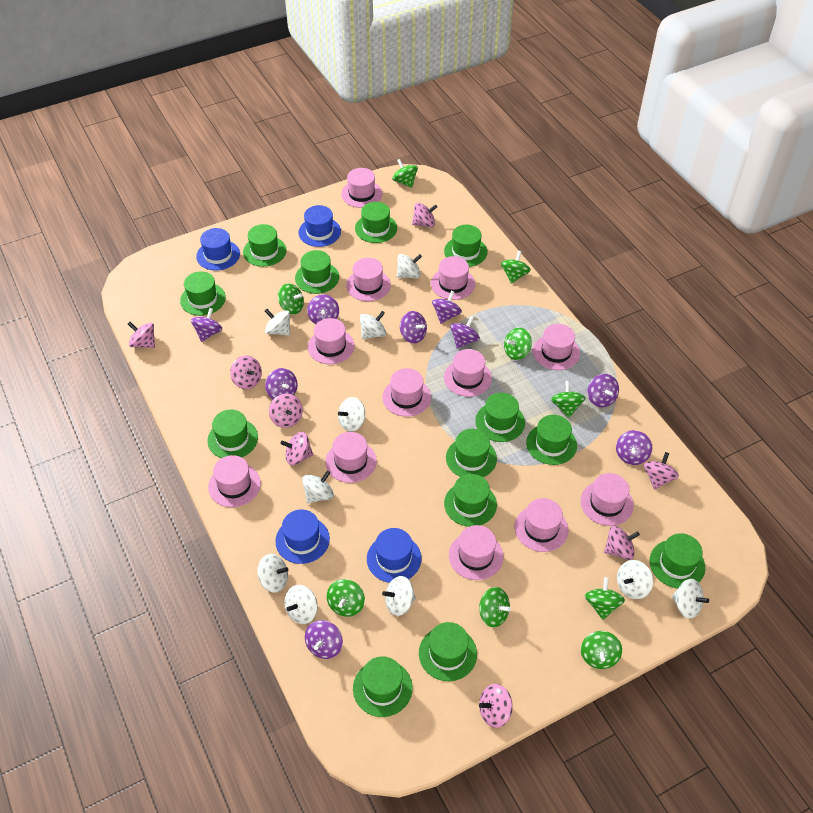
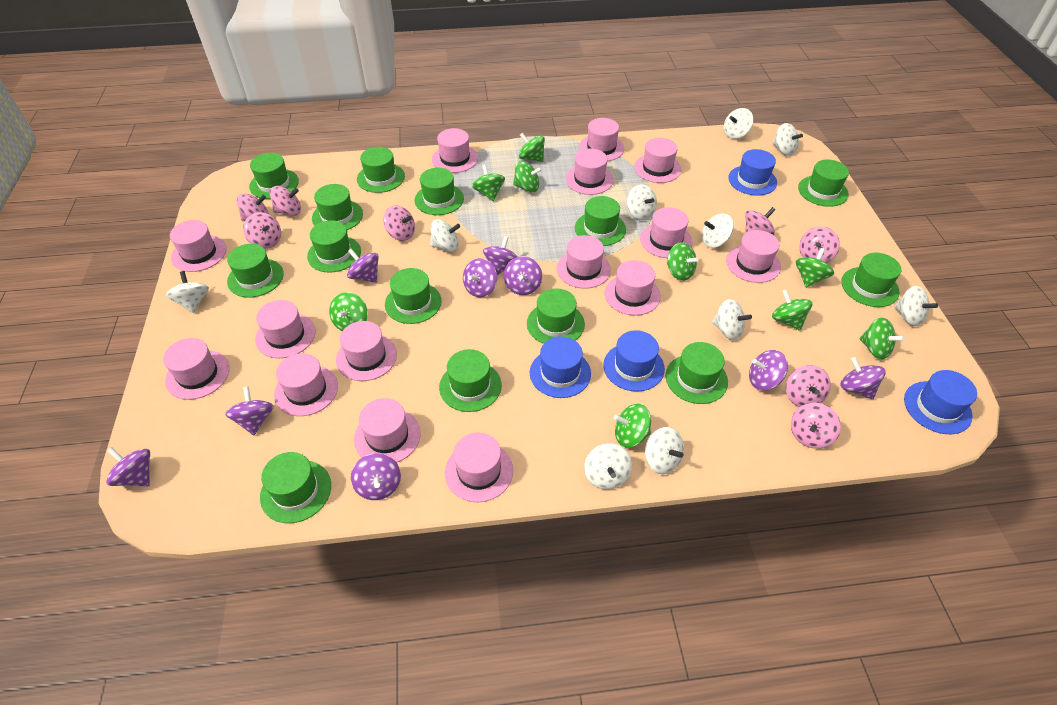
green hat: [180,271,226,316] [207,410,258,458] [243,224,286,267] [295,250,339,294] [353,656,413,717] [355,202,397,243] [419,622,477,681] [444,225,488,267] [444,474,497,527] [446,429,497,477] [475,393,525,442] [526,415,577,465] [650,533,705,589] = 13 -> [227,244,284,298] [249,153,299,199] [260,452,331,523] [307,220,361,273] [312,184,363,230] [357,147,405,193] [385,268,442,324] [415,168,464,215] [439,349,502,412] [527,288,585,344] [575,196,626,246] [665,342,728,404] [798,160,849,207] [841,253,901,307] = 14
pink hat: [208,455,261,507] [308,318,355,364] [325,432,377,483] [341,168,382,208] [346,258,391,301] [382,368,431,417] [431,256,475,300] [444,349,492,397] [449,525,504,580] [515,498,568,552] [533,324,580,370] [580,473,634,526] = 12 -> [163,338,230,400] [170,220,227,272] [255,300,316,358] [274,353,338,416] [336,321,397,381] [354,398,421,463] [432,128,478,173] [445,433,513,502] [557,235,611,289] [566,149,613,195] [579,118,625,161] [605,260,661,315] [634,138,682,183] [640,207,693,258] [726,230,781,283] = 15

